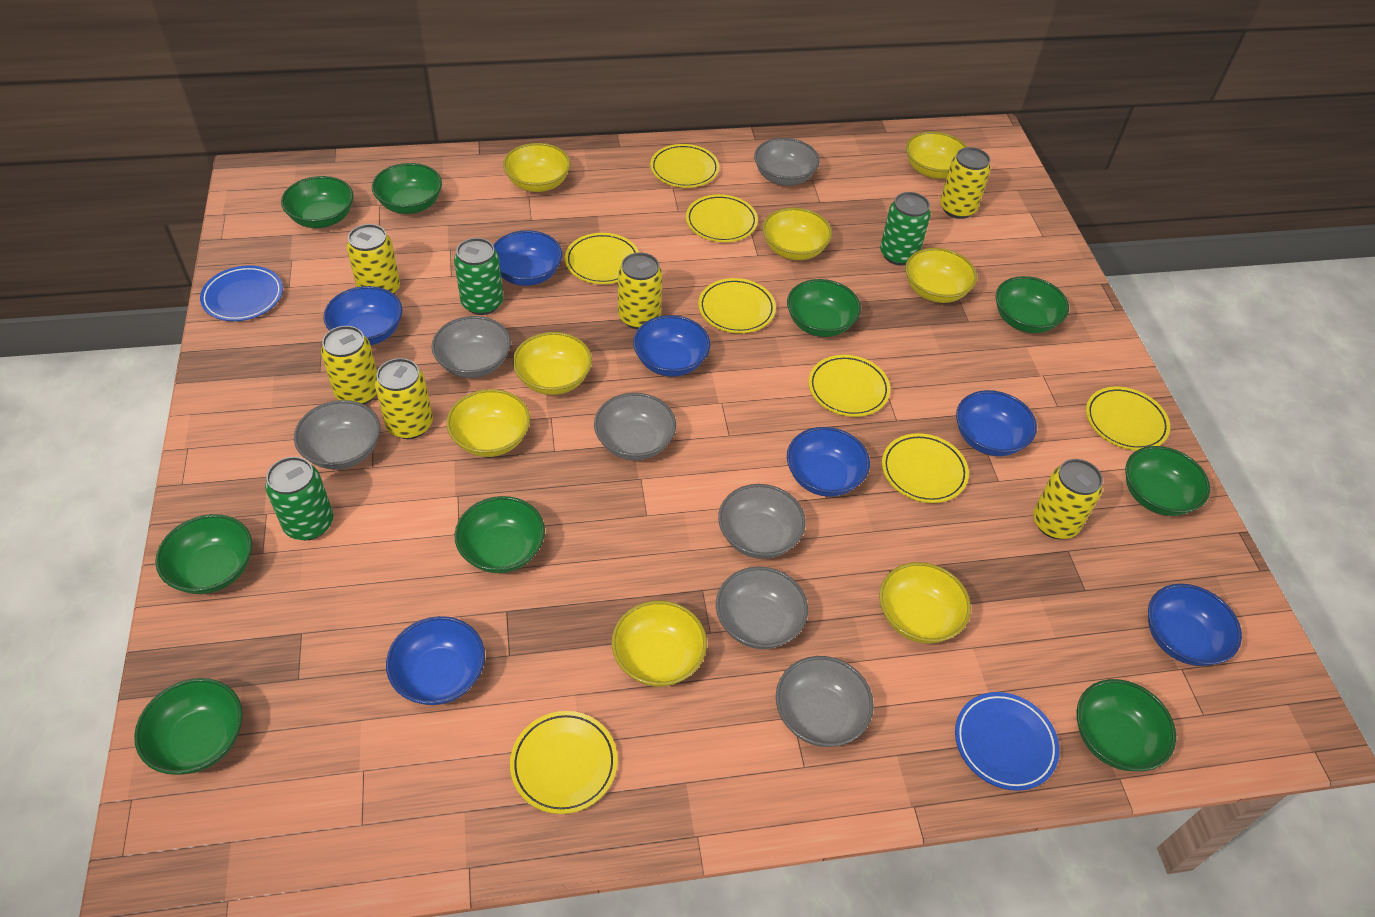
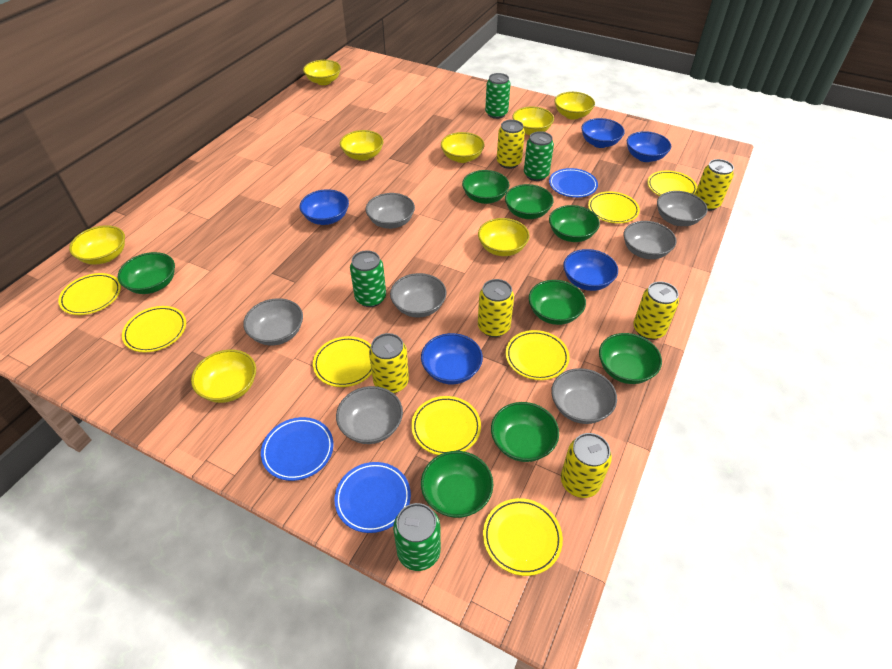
blue bowl: [323,286,402,345] [386,616,485,705] [493,230,562,286] [633,315,710,377] [787,427,870,497] [956,390,1037,456] [1148,584,1242,666] = 7 -> [300,189,349,225] [421,333,483,384] [563,249,618,291] [581,118,625,148] [627,131,671,162] = 5
blue plate: [200,265,283,321] [955,692,1059,791] = 2 -> [261,417,334,481] [334,462,411,533] [549,168,598,198] = 3
green bowl: [134,678,243,775] [155,514,252,594] [281,176,354,228] [372,163,442,214] [454,496,545,573] [787,279,861,337] [996,276,1069,333] [1077,679,1176,771] [1125,446,1210,516] = 9 -> [118,252,175,294] [421,451,493,518] [462,170,509,204] [491,402,559,462] [505,184,554,219] [529,280,586,325] [549,205,600,242] [599,333,662,384] = 8
green can: [265,457,333,540] [454,238,503,315] [880,192,931,266] = 3 -> [350,250,386,307] [393,503,441,571] [485,73,511,119] [524,131,554,181] = 4

